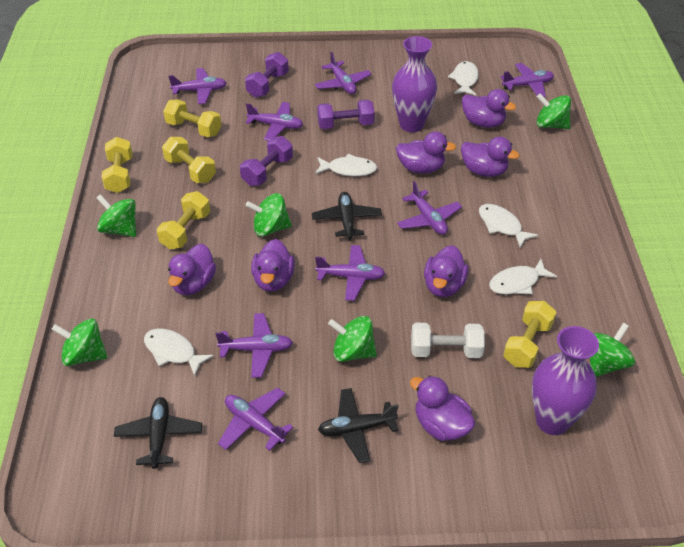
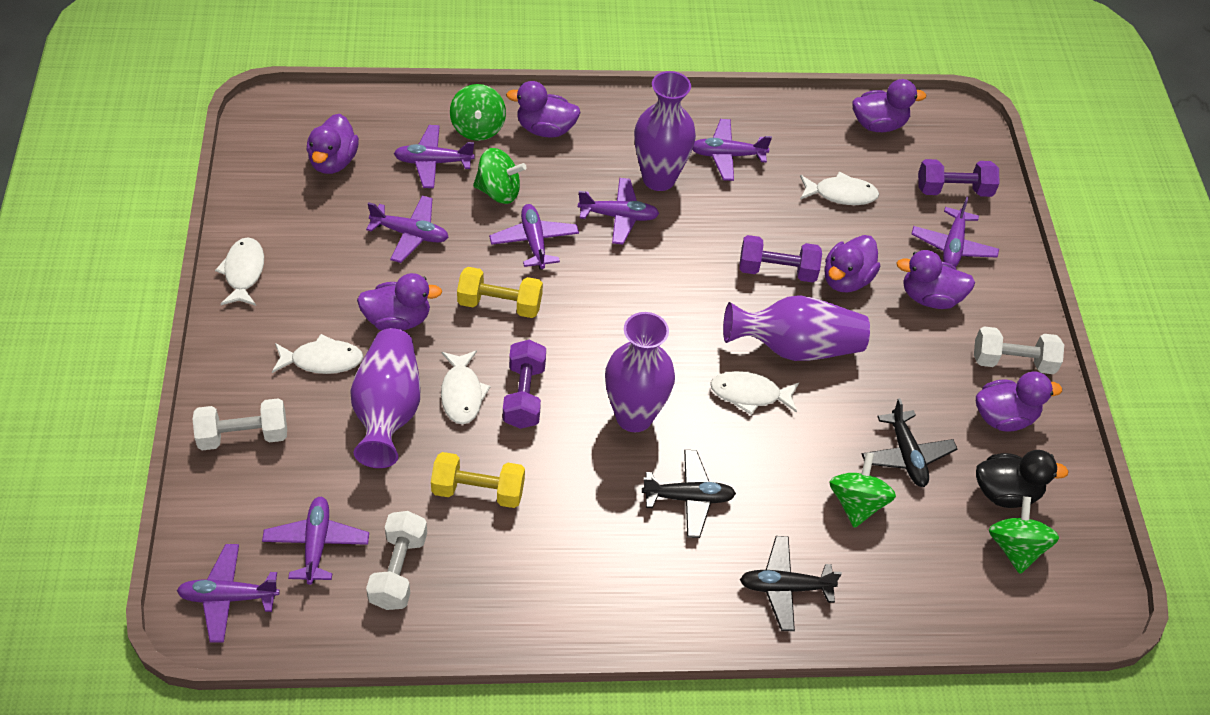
black duck: none = 0 -> [976,450,1069,508] = 1
green spinning top: [51,318,107,366] [96,194,136,237] [246,193,292,237] [328,316,377,362] [537,94,571,129] [590,323,635,377] = 6 -> [450,84,506,141] [473,148,527,204] [829,452,896,528] [989,496,1059,574] = 4
purple vase: [392,36,437,132] [532,326,599,435] = 2 -> [350,328,420,468] [605,312,675,432] [634,71,696,191] [723,295,870,361] = 4
white dumbbell: [411,323,485,358] = 1 -> [193,398,287,450] [366,511,427,610] [974,326,1064,374] = 3
yellow dumbbell: [102,137,133,193] [157,191,210,249] [162,137,216,183] [163,99,221,137] [503,301,556,368] = 5 -> [431,452,525,508] [457,267,543,318] = 2

